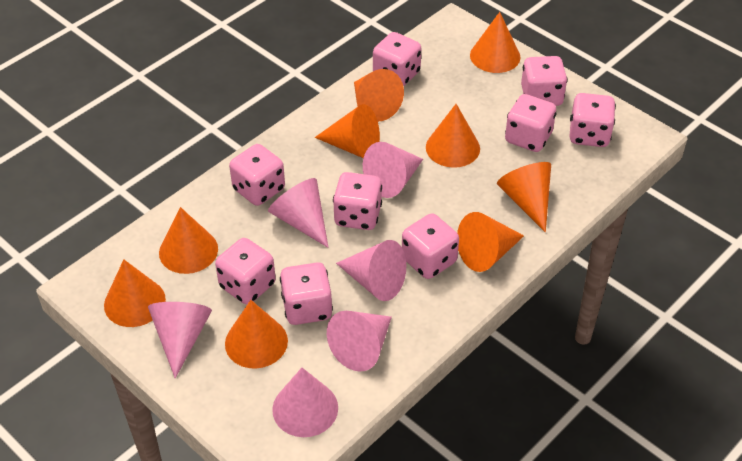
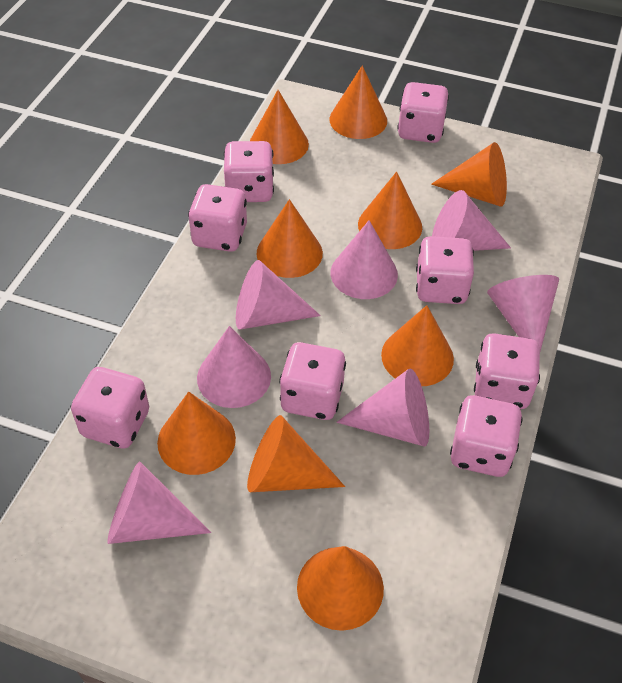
pink cone: [148,302,212,378] [268,178,329,248] [272,368,338,437] [327,311,392,372] [336,240,406,301] [363,142,423,198] = 6 -> [107,462,211,544] [197,326,271,408] [236,260,321,329] [331,220,398,299] [336,368,429,447] [432,190,511,251] [487,275,559,351] = 7
pink dice: [215,238,276,305] [229,144,285,206] [280,263,333,325] [333,172,382,230] [373,32,421,86] [402,213,459,279] [505,94,556,152] [521,56,568,106] [570,93,616,147] = 9 -> [71,367,149,448] [188,184,247,252] [224,141,274,202] [279,342,346,420] [397,82,449,143] [416,236,474,304] [450,395,523,477] [474,333,540,409] = 8

